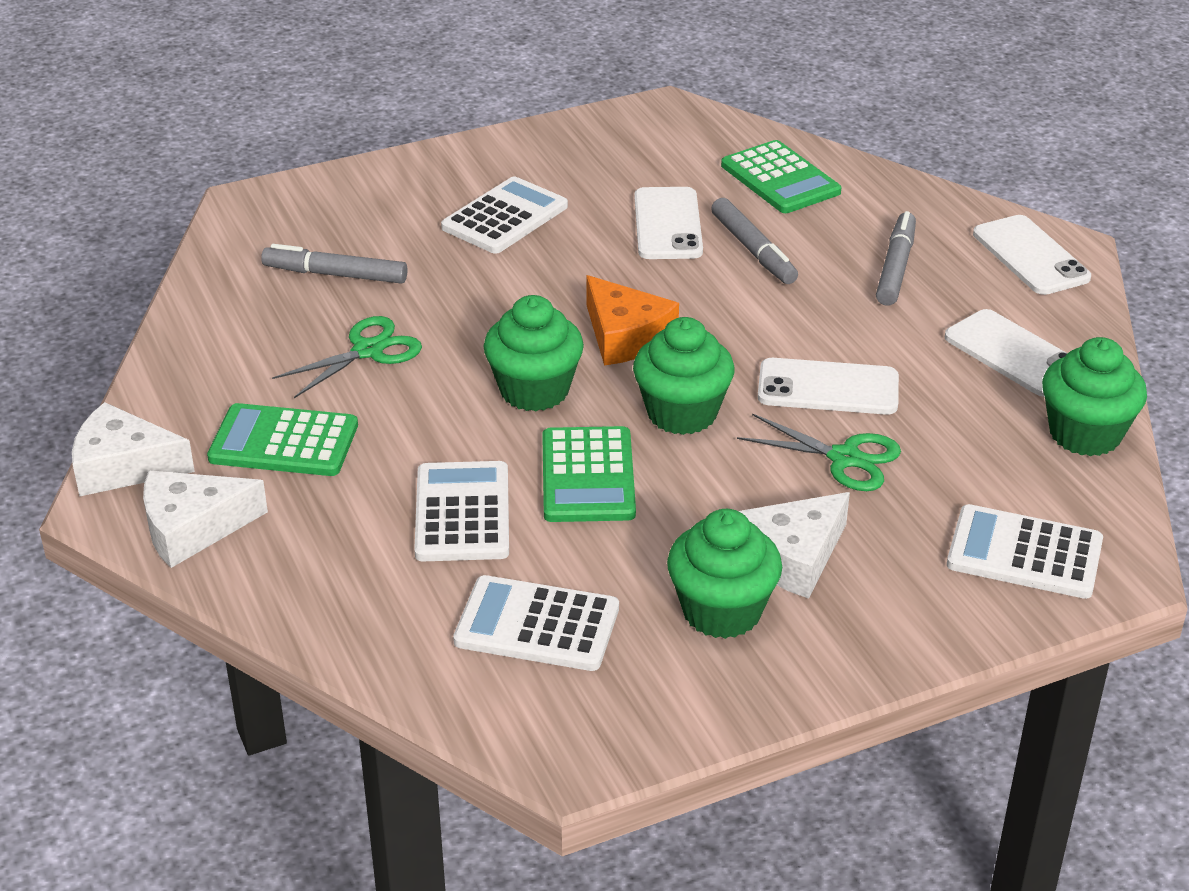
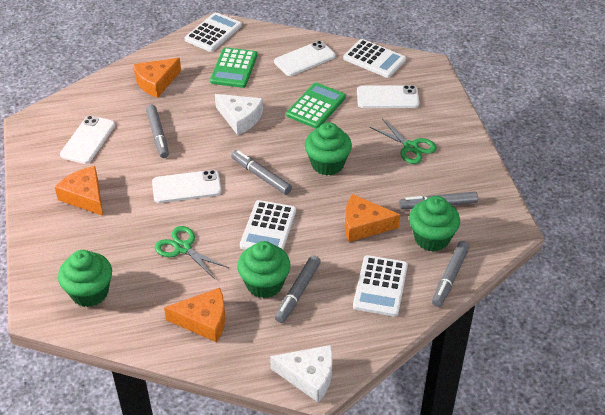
green calculator: [207,403,358,476] [542,426,636,522] [721,140,841,213] = 3 -> [210,47,257,88] [286,83,346,129] = 2
grey marker: [261,244,408,284] [711,198,798,284] [876,211,916,306] = 3 -> [146,105,169,158] [231,150,292,195] [275,255,321,323] [399,191,478,209] [432,241,470,307] = 5
orange cheese: [587,275,679,366] = 1 -> [55,166,103,216] [133,58,181,98] [164,288,225,342] [345,194,400,242] = 4
white cheese: [72,402,195,496] [143,471,268,568] [738,492,850,599] = 3 -> [215,94,263,135] [270,345,333,403] = 2

